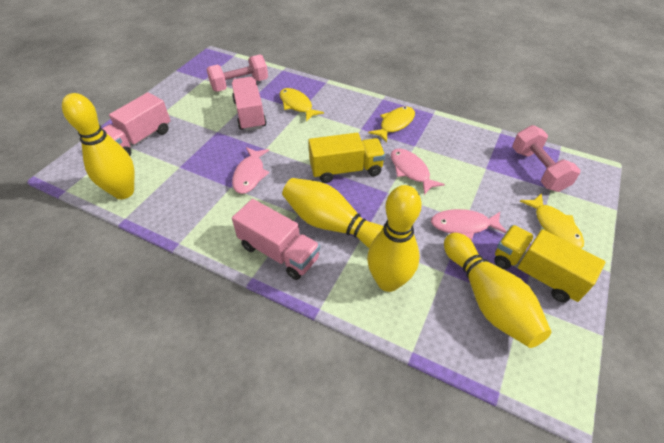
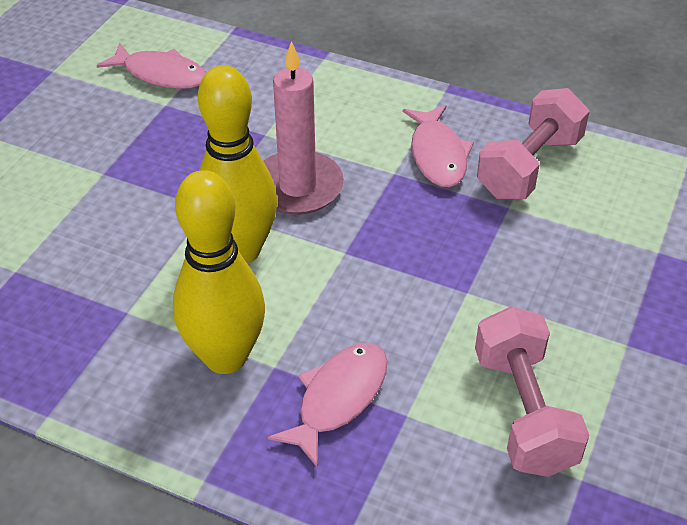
pink candle: none = 0 -> [263,41,344,215] = 1
pink truck: [102,92,171,156] [232,77,267,131] [232,199,320,280] = 3 -> none = 0
yellow bowling pin: [62,93,135,199] [282,178,384,248] [367,185,421,292] [444,233,551,348] = 4 -> [173,170,265,374] [198,65,277,264] = 2
yellow fish: [280,88,324,122] [368,107,415,142] [520,193,584,249] = 3 -> none = 0
yellow truck: [308,133,385,183] [494,225,605,302] = 2 -> none = 0

